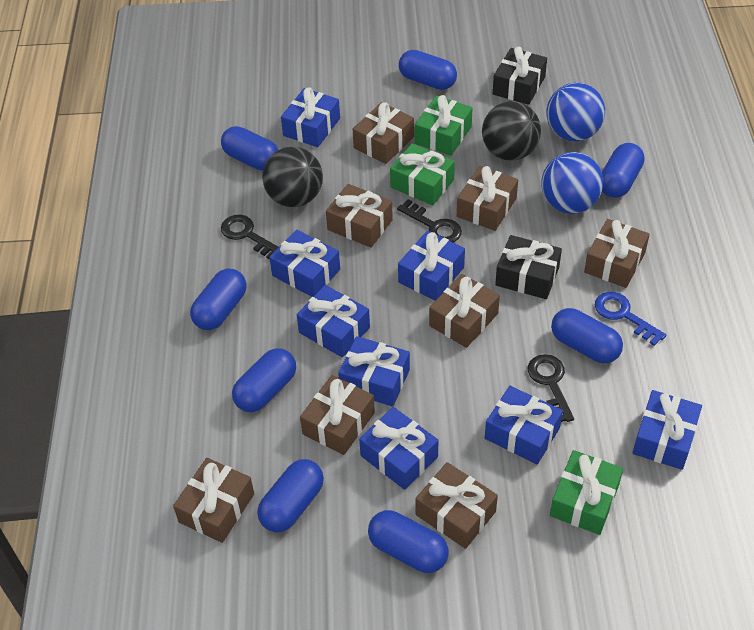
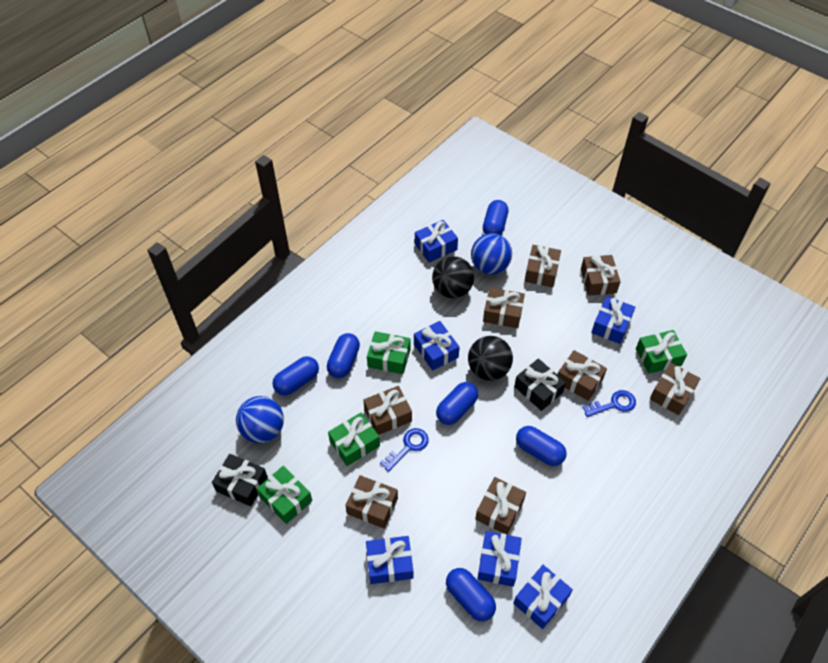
black key: [221,215,279,260] [397,199,462,243] [528,354,574,422] = 3 -> none = 0
blue capsule: [190,269,247,330] [221,126,278,171] [232,348,296,412] [257,459,324,532] [368,510,449,573] [399,50,457,90] [551,308,623,363] [602,143,644,198] = 8 -> [273,356,319,396] [327,333,360,378] [436,382,478,425] [446,568,496,621] [483,200,508,235] [516,426,567,466] = 6
blue gift: [269,230,340,297] [281,87,340,147] [297,285,370,357] [338,336,410,406] [359,407,438,490] [398,230,465,301] [485,386,563,464] [632,390,702,470] = 8 -> [366,536,413,584] [414,321,460,371] [415,220,458,263] [477,531,522,587] [513,565,573,629] [591,296,635,344] = 6
blue key: [595,292,666,346] = 1 -> [380,428,429,472] [582,390,636,417] = 2
green gift: [390,143,455,205] [415,95,473,156] [550,450,623,535] = 3 -> [257,466,312,524] [328,412,380,466] [367,331,411,374] [636,330,687,374] = 4

